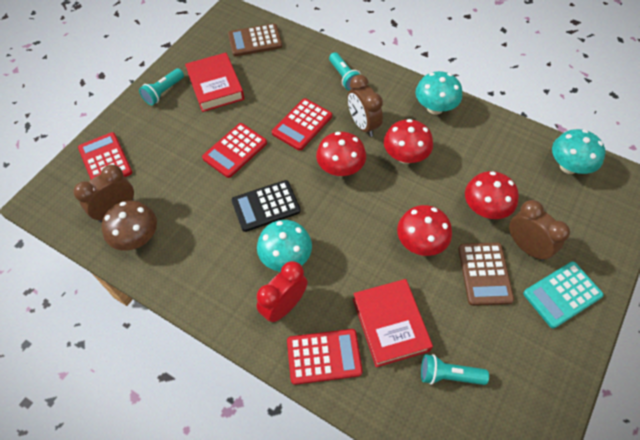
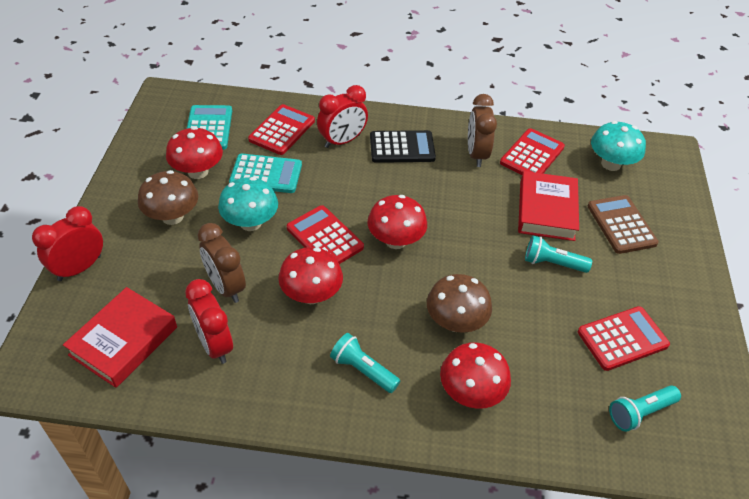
brown calculator: [228,23,282,56] [458,242,514,306] = 2 -> [588,195,659,254] = 1
brown clock: [73,165,134,222] [348,75,383,137] [509,200,570,261] = 3 -> [198,223,246,303] [468,94,497,167] = 2
brown mushroom: [102,201,157,251] = 1 -> [138,170,198,225] [427,274,492,333] = 2
red clock: [257,261,308,322] = 1 -> [32,206,103,281] [185,279,233,364] [317,85,368,148] = 3
turquoise calculator: [523,262,604,328] = 1 -> [187,105,232,150] [229,153,302,193] = 2
turquoise mushroom: [257,220,312,272] [415,71,462,115] [552,129,605,174] = 3 -> [218,177,278,231] [591,121,646,171] = 2

